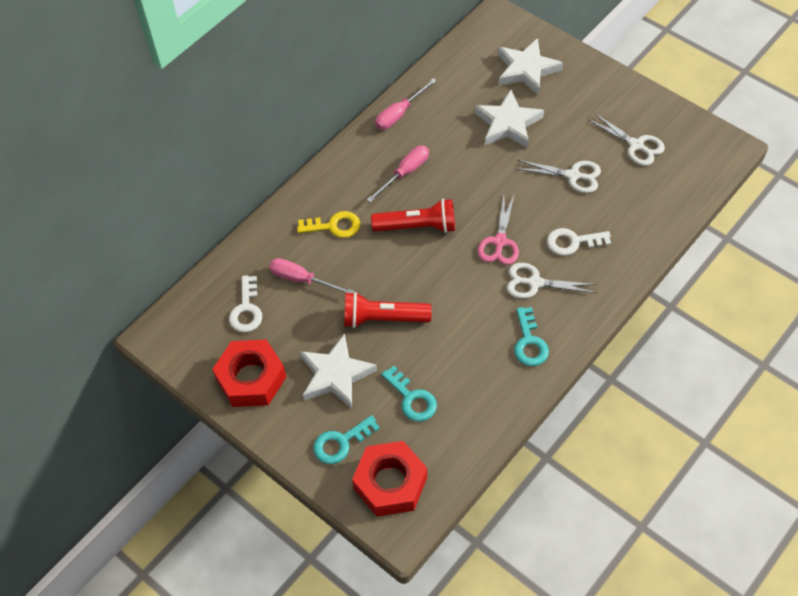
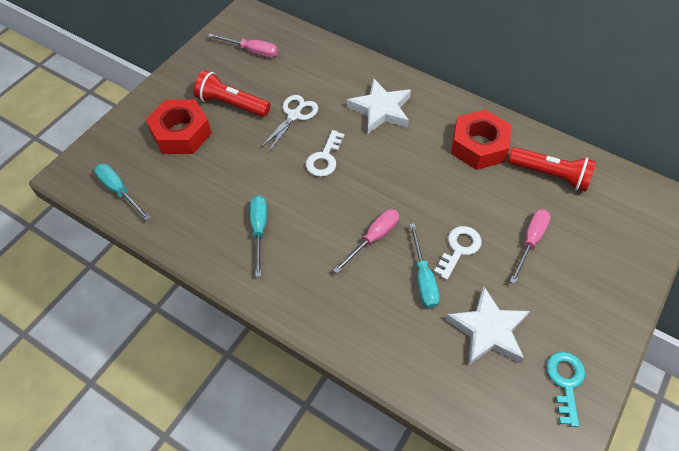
pink scissors: [478,196,519,265] = 1 -> none = 0
turquoise key: [313,415,380,464] [381,366,437,422] [514,307,549,366] = 3 -> [546,352,585,427] = 1
turquoise screwdriver: none = 0 -> [94,164,150,221] [250,195,267,277] [409,223,440,308] = 3
white scissors: [507,263,597,299] [516,160,601,193] [588,113,665,166] = 3 -> [260,95,318,152] = 1
white star: [300,334,377,409] [475,90,544,148] [498,38,563,96] = 3 -> [347,78,411,134] [446,286,530,366] = 2
yellow key: [297,211,360,238] = 1 -> none = 0

